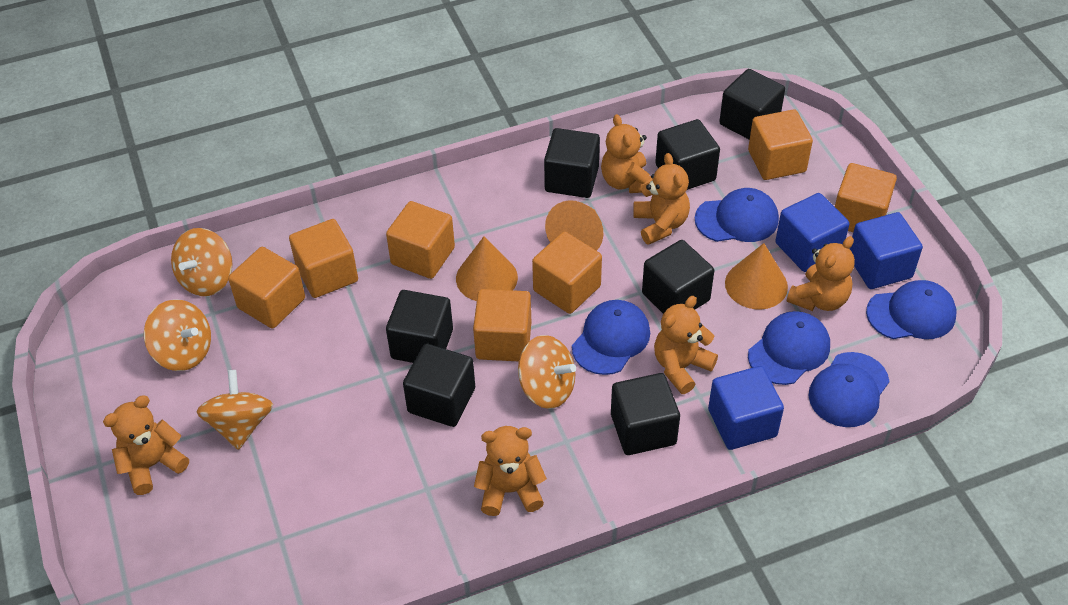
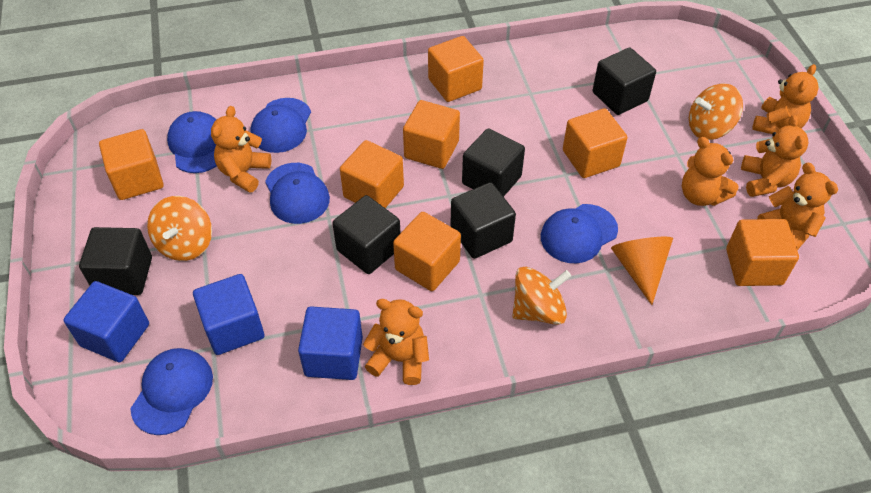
black cube: [386,290,453,363] [403,343,475,427] [544,128,600,198] [611,373,680,455] [642,240,714,313] [655,119,720,190] [719,69,785,140] = 7 -> [79,227,152,295] [332,195,400,274] [450,182,516,259] [462,128,525,197] [593,48,656,115] = 5
orange cone: [456,237,518,301] [545,200,603,251] [725,243,788,309] = 3 -> [611,237,673,305] = 1
orange spinning top: [144,299,211,371] [171,228,232,296] [197,370,273,450] [518,335,576,409] = 4 -> [147,196,212,261] [512,267,571,325] [689,84,743,140] = 3

